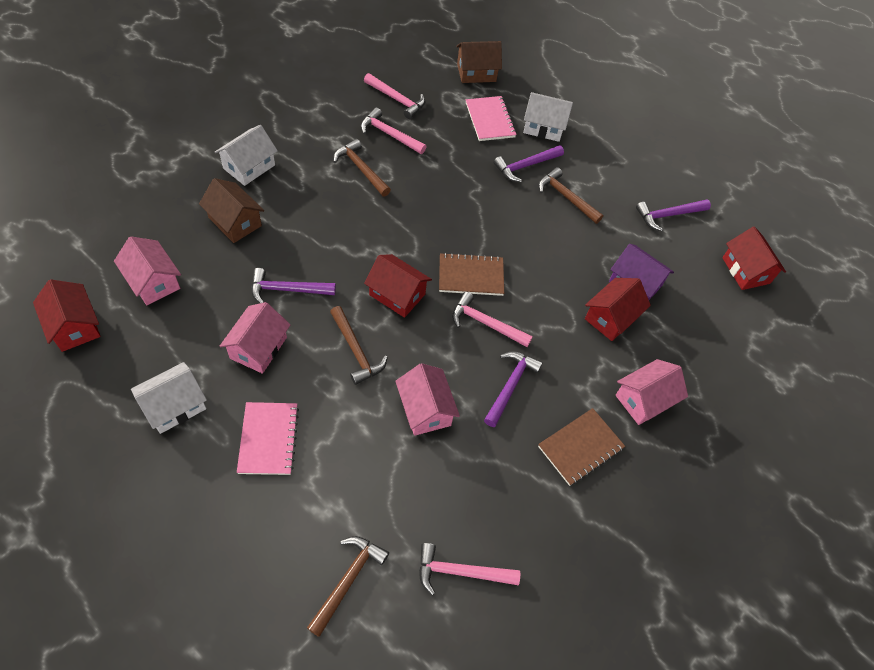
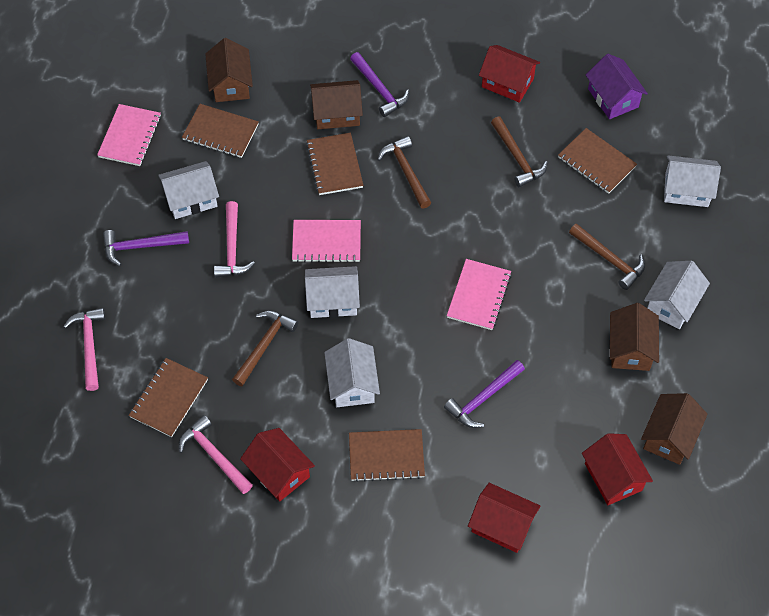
brown house: [199,178,264,243] [456,41,502,83] = 2 -> [205,38,253,102] [310,80,363,129] [610,303,659,371] [641,393,707,465] = 4
brown notebook: [439,253,504,296] [538,408,625,486] = 2 -> [129,358,208,437] [182,104,259,158] [306,133,364,195] [349,429,425,482] [558,128,637,194] = 5
pink hammer: [361,108,427,154] [364,73,425,119] [419,543,520,595] [452,292,533,347] = 4 -> [63,308,105,391] [179,415,253,494] [214,201,255,278] = 3
pink house: [114,236,181,305] [220,302,290,374] [395,363,460,436] [615,359,688,425] = 4 -> none = 0
pink notebook: [237,402,299,475] [466,96,517,141] = 2 -> [97,104,161,166] [292,220,361,263] [447,259,511,330] = 3
purple hammer: [251,268,336,303] [484,351,543,427] [494,145,564,182] [636,199,711,231] = 4 -> [103,230,189,266] [350,52,409,117] [444,360,525,428] = 3
white house: [131,362,207,434] [215,125,278,186] [523,92,573,142] = 3 -> [158,161,219,219] [305,266,360,318] [324,338,380,407] [644,261,710,329] [664,155,721,207] = 5

